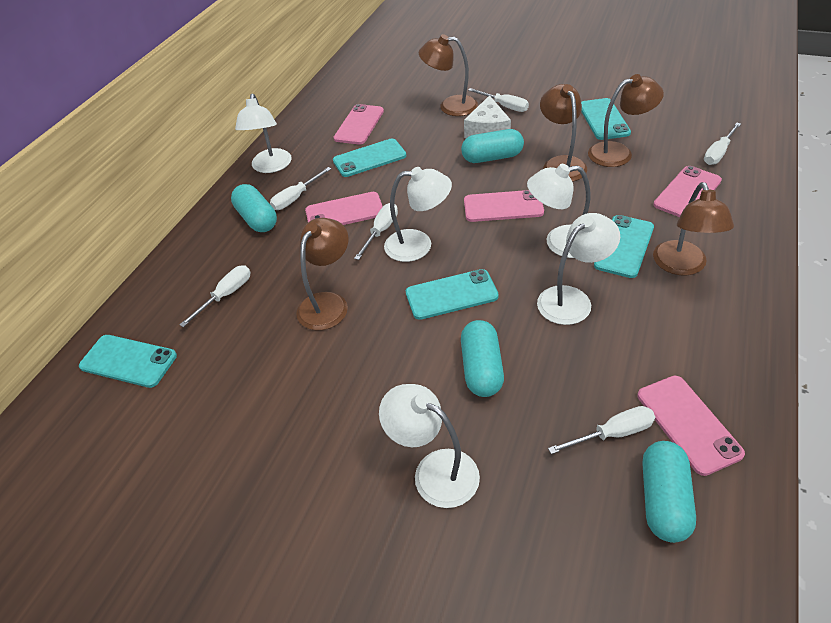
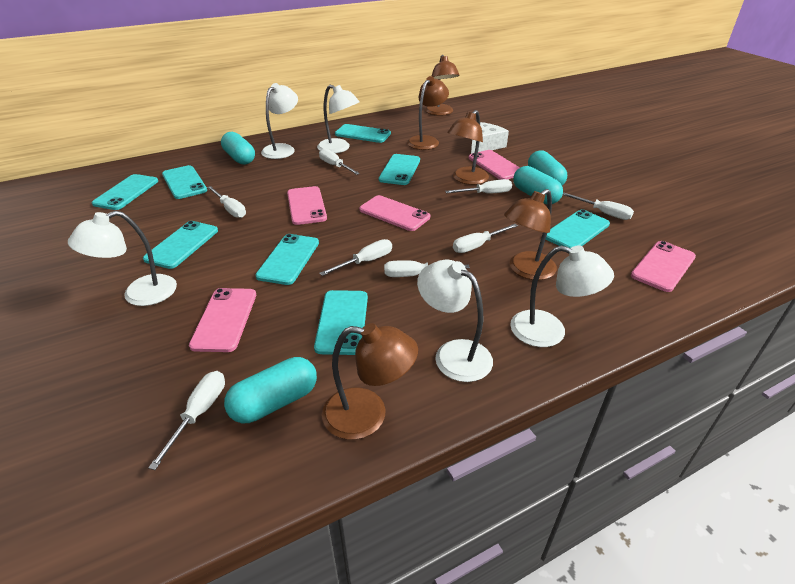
turquoise phone: [79,335,177,388] [333,139,406,177] [406,269,499,320] [581,98,631,140] [594,215,654,278] = 5 -> [92,174,158,210] [143,221,218,269] [162,165,207,199] [255,234,319,285] [314,290,368,355] [335,124,391,143] [379,154,420,185] [546,209,610,248] = 8
white screwdriver: [179,265,251,327] [270,167,331,210] [354,203,398,260] [468,88,529,112] [548,406,655,454] [704,123,741,165] = 6 -> [148,371,225,470] [207,186,246,218] [319,148,360,175] [319,239,392,276] [384,260,470,277] [445,179,512,193] [453,224,518,253] [563,192,634,220] = 8

